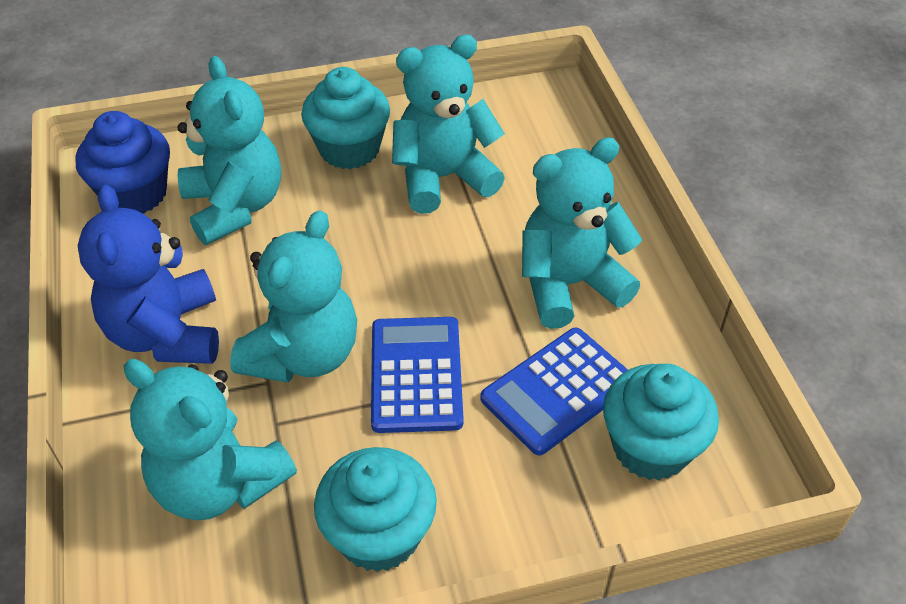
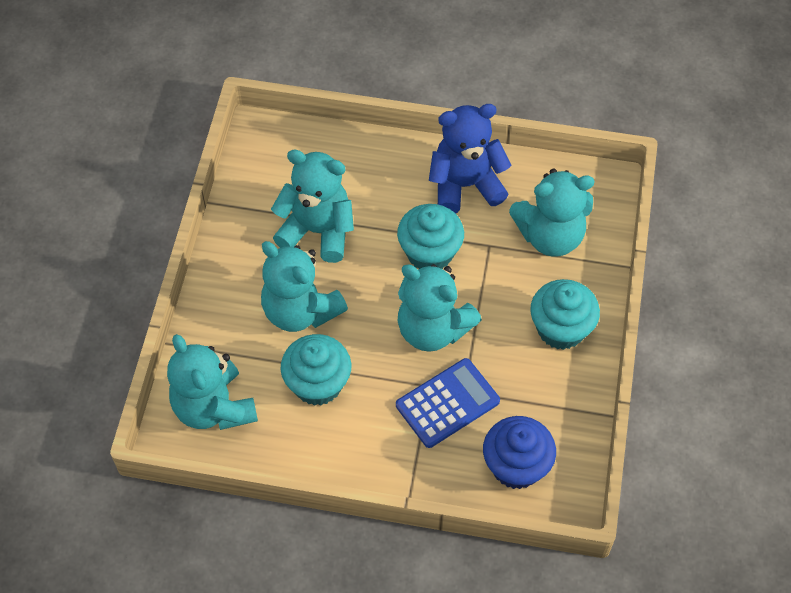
blue calculator: [371,317,464,433] [480,328,628,456] = 2 -> [396,358,500,448] = 1

